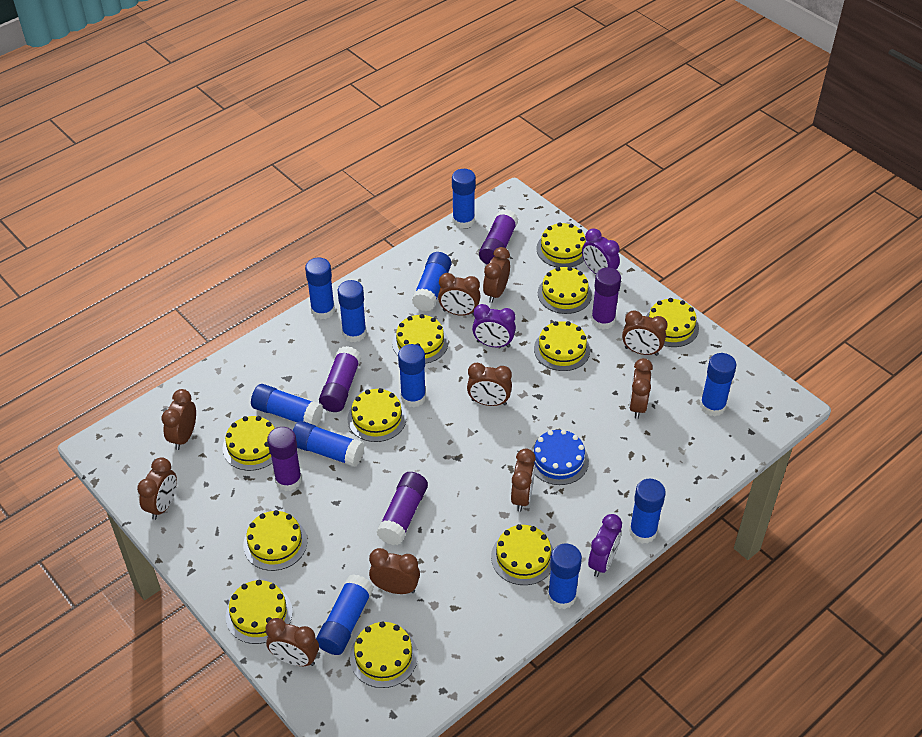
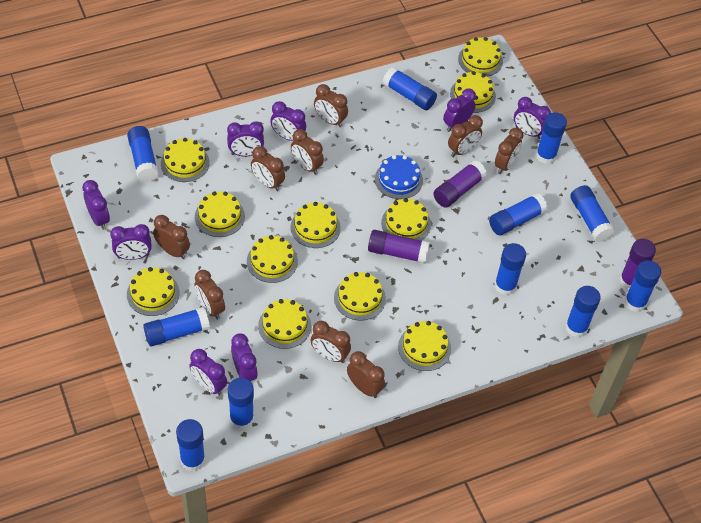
brown clock: [137,457,177,520] [161,389,196,450] [266,618,319,666] [369,548,420,594] [438,273,481,316] [467,363,512,406] [483,247,510,303] [511,449,536,512] [622,310,668,356] [629,358,653,419] = 10 -> [153,215,190,259] [194,270,225,319] [251,146,285,191] [291,129,324,175] [311,321,351,363] [314,84,348,127] [347,351,385,398] [448,115,483,157] [495,128,523,174] = 9
purple clock: [472,304,516,348] [582,228,620,274] [588,514,622,577] = 3 -> [82,180,110,230] [110,224,152,260] [189,349,227,396] [227,121,264,156] [231,333,258,382] [270,101,306,141] [443,89,476,132] [514,97,551,139] = 8
purple glue stick: [267,427,302,491] [319,346,361,412] [376,472,428,545] [479,209,518,264] [591,267,621,330] = 5 -> [368,230,430,264] [433,160,487,208] [620,239,656,290] = 3

